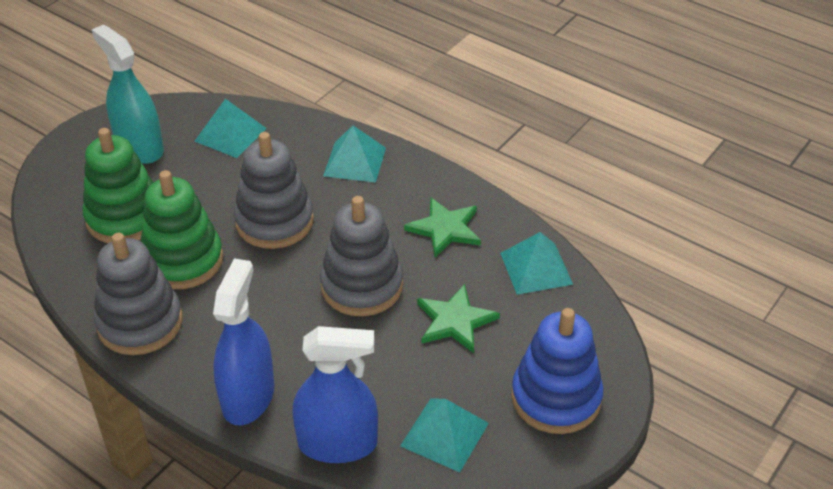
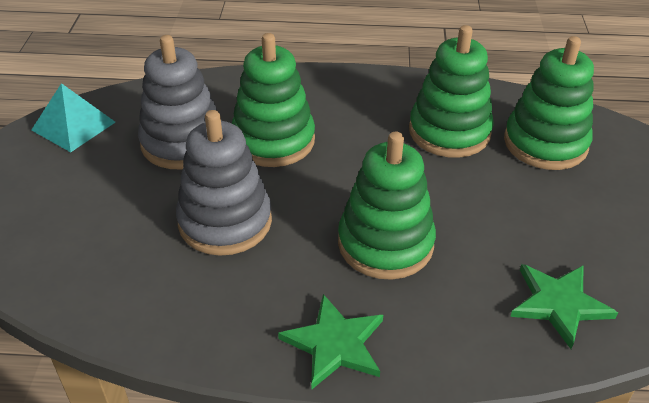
blue spray bottle: [213,258,275,425] [292,326,378,463] = 2 -> none = 0
blue stacking toy: [511,308,603,434] = 1 -> none = 0
green stacking toy: [82,128,153,243] [141,170,223,289] = 2 -> [232,33,315,167] [338,132,436,280] [409,25,494,158] [504,36,594,170] = 4
grey stacking toy: [94,233,183,355] [234,132,314,249] [320,196,403,316] = 3 -> [138,35,222,169] [176,110,272,256] = 2
turquoise pyramid: [195,99,267,158] [323,126,386,183] [400,398,489,472] [500,232,573,295] = 4 -> [31,83,115,152] = 1
turquoise spray bottle: [92,24,164,164] = 1 -> none = 0

